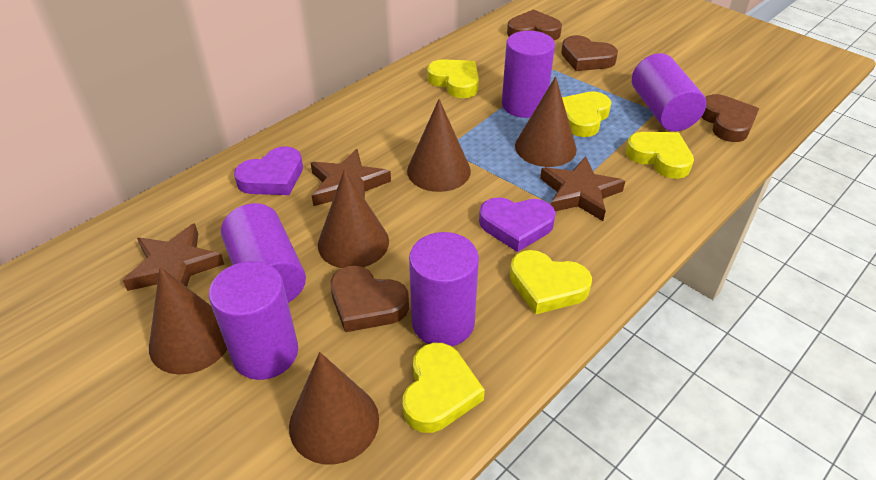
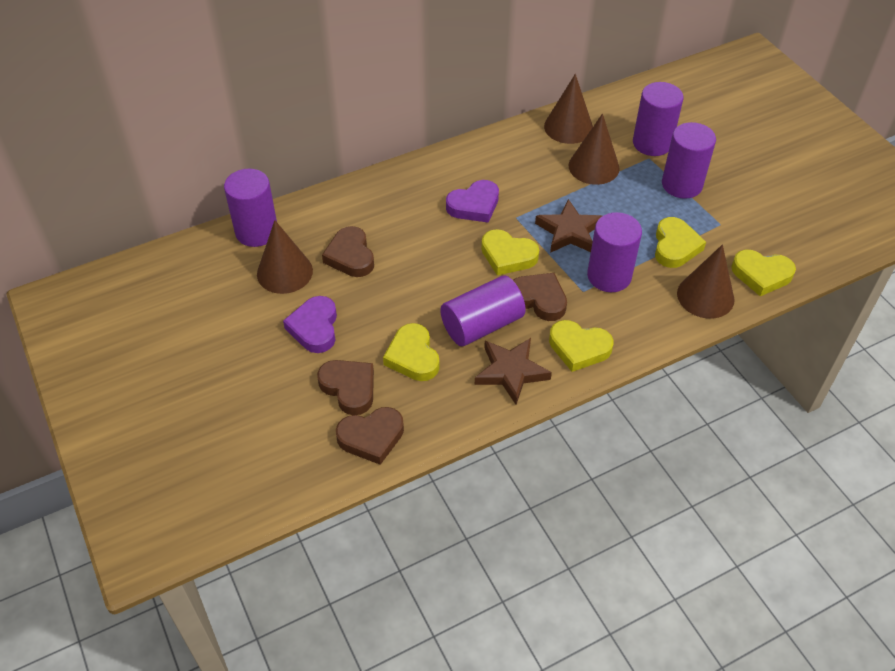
brown cone: [149,267,227,375] [289,352,379,465] [318,169,389,268] [407,99,471,192] [515,76,577,167] = 5 -> [257,220,313,294] [544,74,593,144] [569,113,620,185] [677,244,735,319] = 4
brown star: [122,223,224,291] [311,149,391,206] [540,157,625,221] = 3 -> [475,338,552,405] [535,199,602,253] = 2

